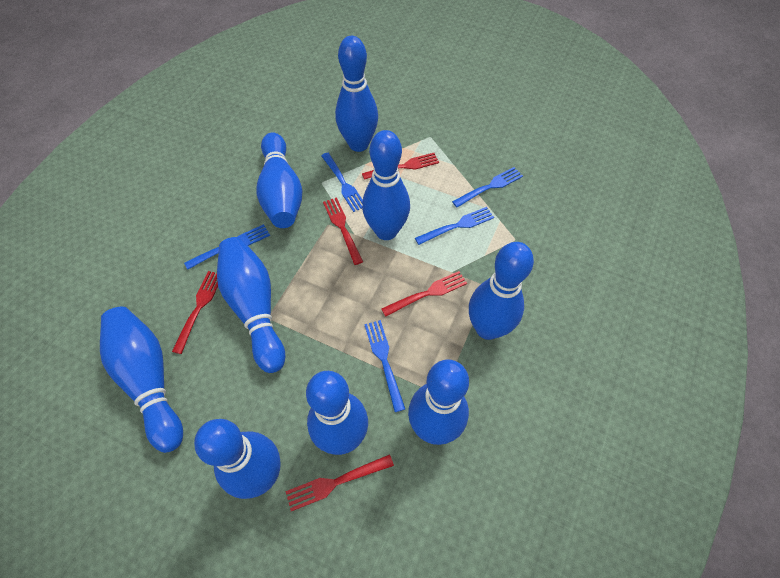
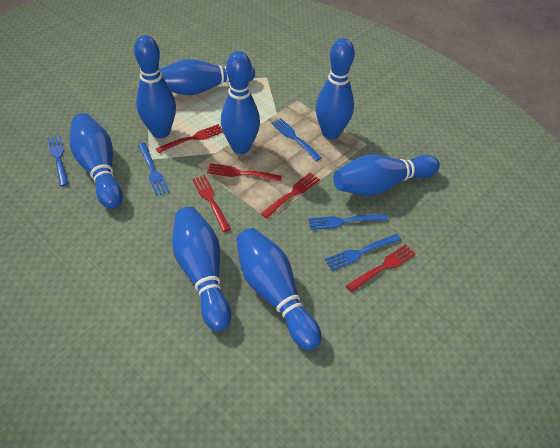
blue bowling pin: [100,307,183,453] [194,419,281,499] [217,237,285,373] [256,132,302,228] [306,371,368,455] [335,36,378,152] [362,130,410,240] [408,359,469,445] [469,242,534,340] = 9 -> [69,113,123,209] [134,35,176,138] [160,59,255,95] [172,207,231,331] [221,51,260,154] [236,228,321,350] [316,38,355,139] [333,154,440,196] = 8

